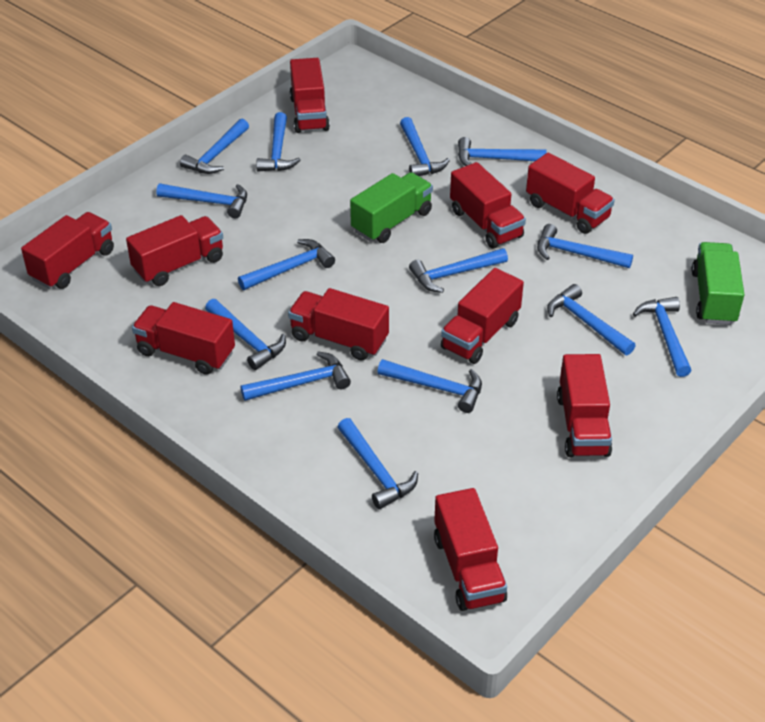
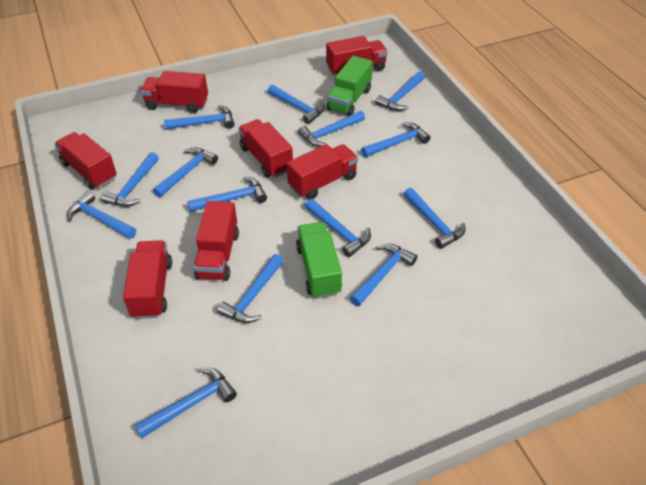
red truck: [21,212,114,289] [126,215,223,286] [132,302,235,375] [288,288,389,361] [290,58,330,133] [434,488,507,611] [441,268,524,364] [450,162,526,248] [526,153,615,234] [557,354,612,457] = 10 -> [54,132,117,189] [123,240,172,319] [141,71,208,113] [193,201,239,281] [238,119,293,178] [287,144,358,199] [326,36,388,75] = 7

